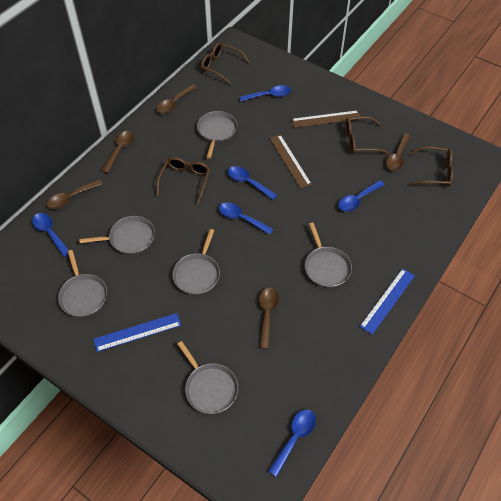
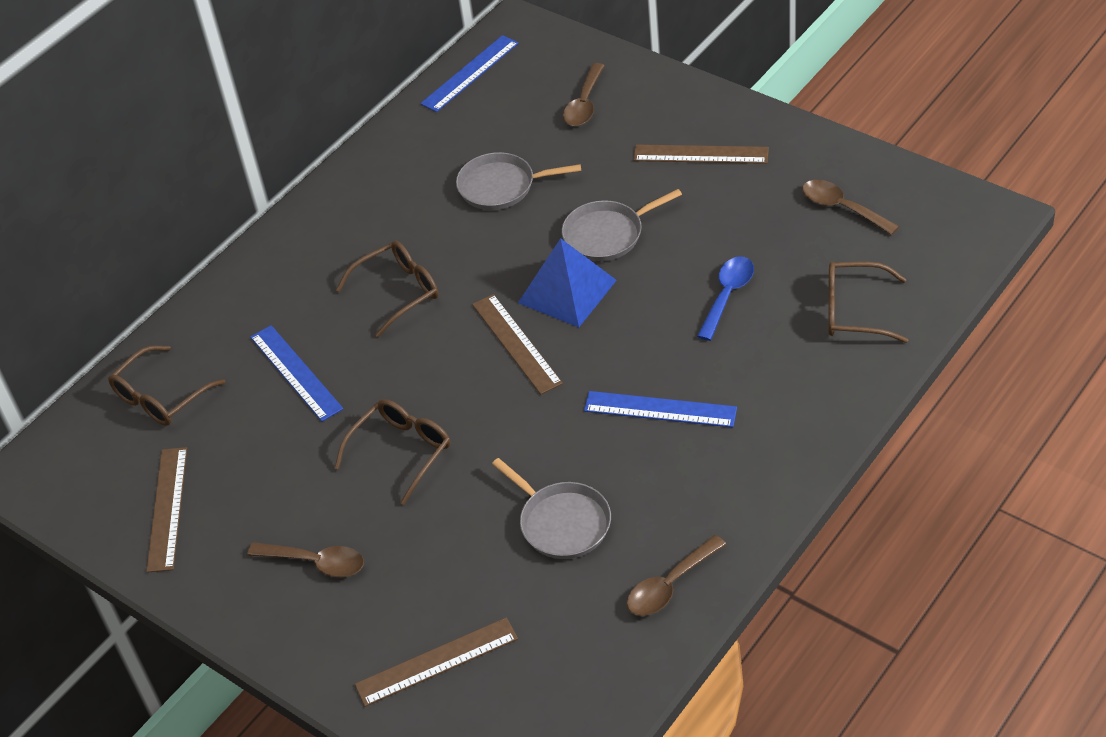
blue pyramid: none = 0 -> [518,238,617,327] = 1
blue ruler: [94,313,181,352] [360,268,415,335] = 2 -> [250,325,343,422] [420,35,519,112] [584,391,737,428] = 3
blue spoon: [32,213,69,257] [219,202,273,235] [228,166,277,200] [239,85,291,101] [268,410,316,477] [338,180,385,212] = 6 -> [697,256,754,341] = 1
brown ruler: [270,135,312,189] [292,110,360,128] = 2 -> [146,447,187,573] [355,617,518,707] [472,294,563,395] [633,144,769,164] = 4
brown spoon: [47,179,102,209] [101,131,134,173] [156,84,197,114] [259,288,279,349] [386,133,411,171] = 5 -> [247,542,364,577] [563,63,605,126] [627,535,727,616] [802,180,899,235] = 4
grey pan: [58,250,107,317] [79,216,155,255] [172,229,220,295] [177,341,238,414] [197,111,237,159] [305,223,352,288] = 6 -> [456,152,581,210] [492,458,611,559] [562,189,682,261] = 3

